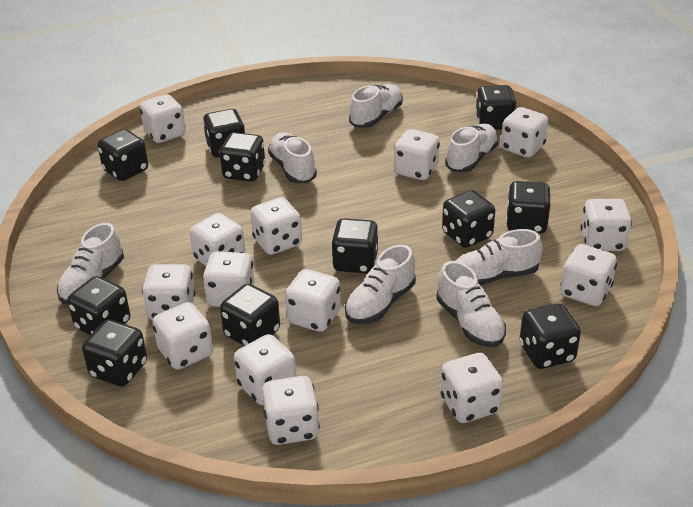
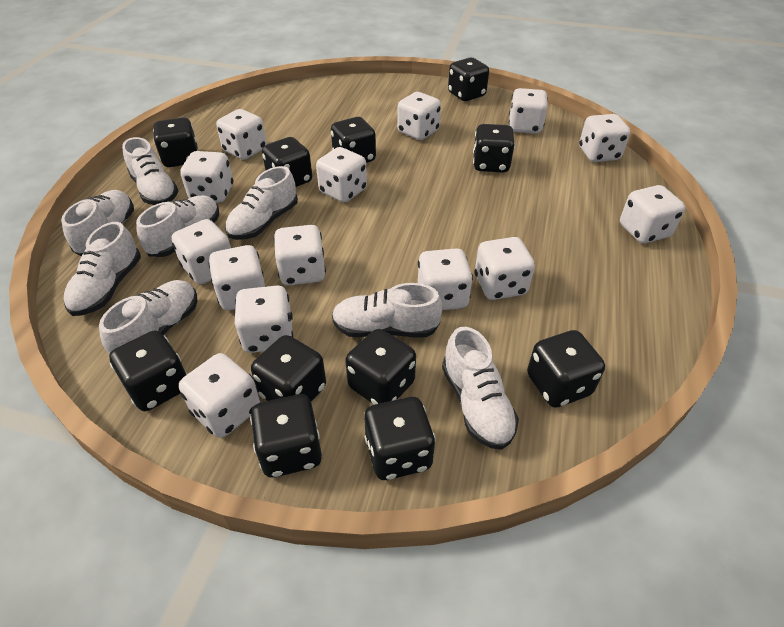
white shoe: [57,223,124,304] [268,132,317,183] [345,245,416,324] [349,84,403,128] [436,261,506,347] [445,124,498,172] [456,229,543,286] = 7 -> [61,190,134,256] [64,222,141,316] [99,280,198,355] [122,137,178,205] [136,195,219,257] [225,166,298,240] [332,283,443,338] [442,327,519,450] = 8

